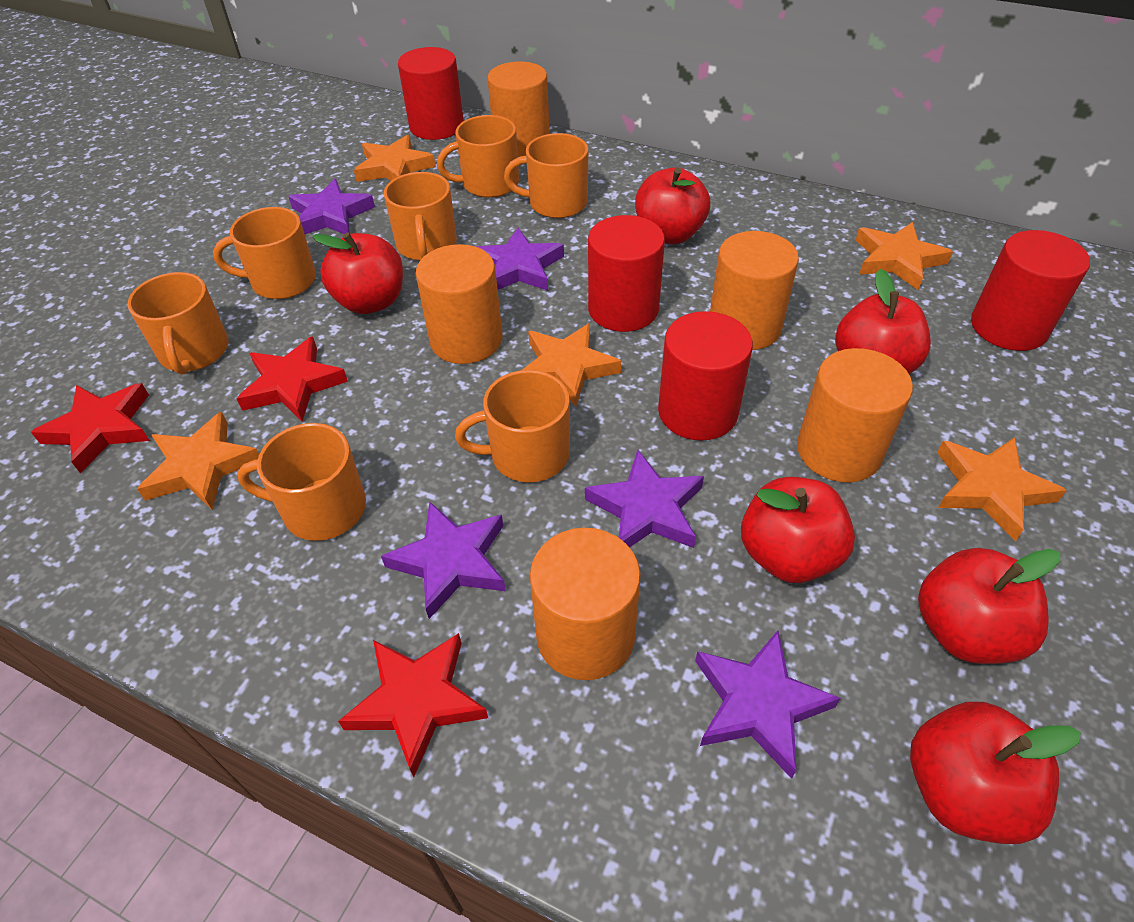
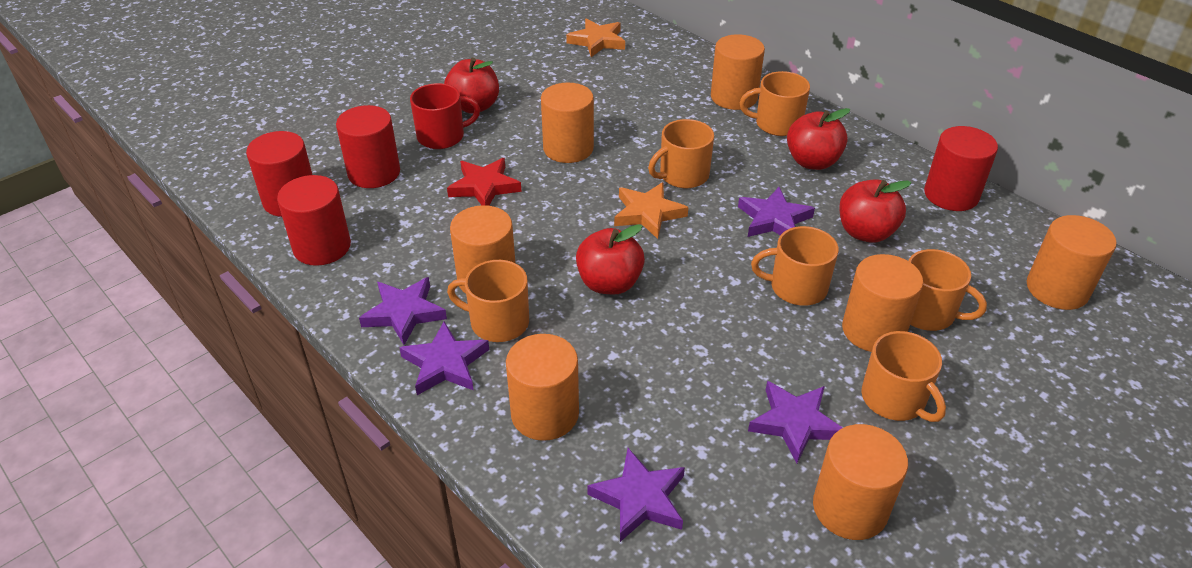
orange cylinder: [416,244,502,364] [487,61,550,157] [530,528,641,680] [710,231,799,350] [797,348,913,483] = 5 -> [450,205,515,294] [506,334,579,441] [541,83,594,163] [711,34,765,110] [813,424,908,540] [842,254,923,352] [1027,215,1116,310] = 7
orange mug: [128,272,229,375] [213,207,316,299] [237,423,366,541] [384,172,457,261] [437,115,519,198] [455,370,570,482] [504,133,589,218] = 7 -> [447,260,529,342] [648,119,714,188] [739,71,810,136] [751,226,839,306] [861,331,946,422] [908,249,987,331] = 6
orange star: [137,412,259,510] [354,135,436,182] [522,323,621,406] [856,222,953,290] [937,437,1067,542] = 5 -> [566,19,625,57] [614,182,688,239] = 2
red apple: [312,232,403,314] [635,168,710,244] [741,477,855,583] [835,269,931,374] [910,702,1081,844] [918,548,1060,664] = 6 -> [444,58,499,114] [576,224,645,294] [787,108,850,170] [839,179,911,243] = 4
red mug: none = 0 -> [410,83,480,149] = 1
red star: [31,383,150,473] [237,336,348,422] [338,633,488,777] = 3 -> [447,158,522,206] = 1

